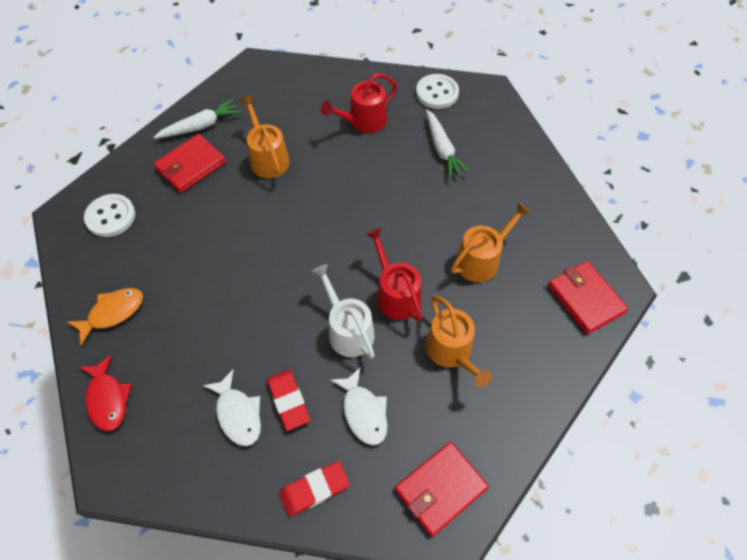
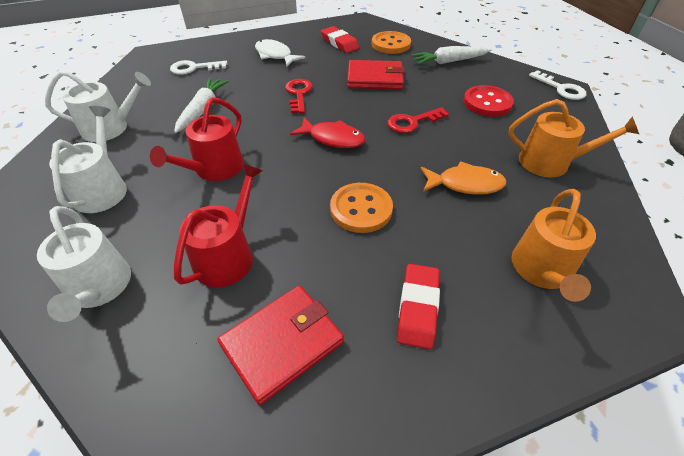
orange button: none = 0 -> [330,183,393,233] [372,31,411,54] = 2
orange watering can: [240,96,290,178] [426,296,492,387] [451,202,531,282] = 3 -> [508,99,639,178] [512,189,596,302] = 2
red button: none = 0 -> [464,85,514,117] = 1
red key: none = 0 -> [285,79,313,113] [388,107,449,133] = 2
red wallet: [154,134,226,193] [395,442,489,537] [548,261,628,334] = 3 -> [217,285,344,405] [347,60,405,90] = 2
white button: [84,194,135,237] [416,74,459,109] = 2 -> none = 0
white fish: [203,370,261,446] [330,367,388,445] = 2 -> [255,39,305,66] = 1
white key: none = 0 -> [170,60,227,75] [529,70,586,100] = 2
white watering can: [312,264,375,359] = 1 -> [37,206,131,322] [45,71,151,142] [49,106,127,213] = 3

